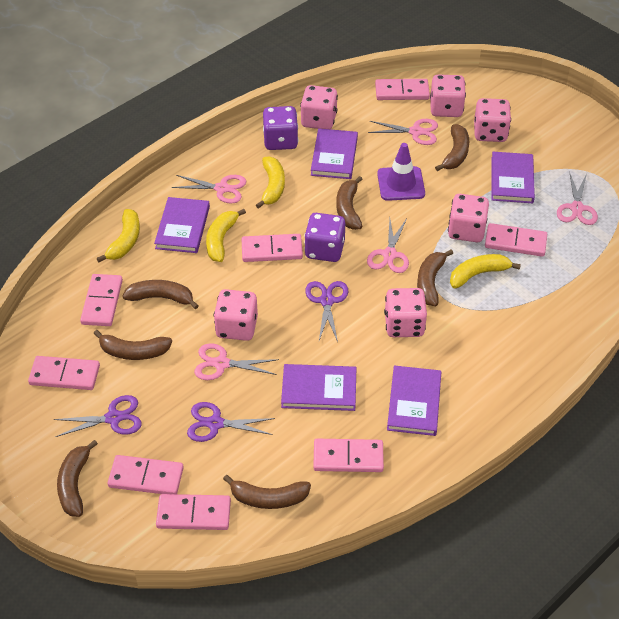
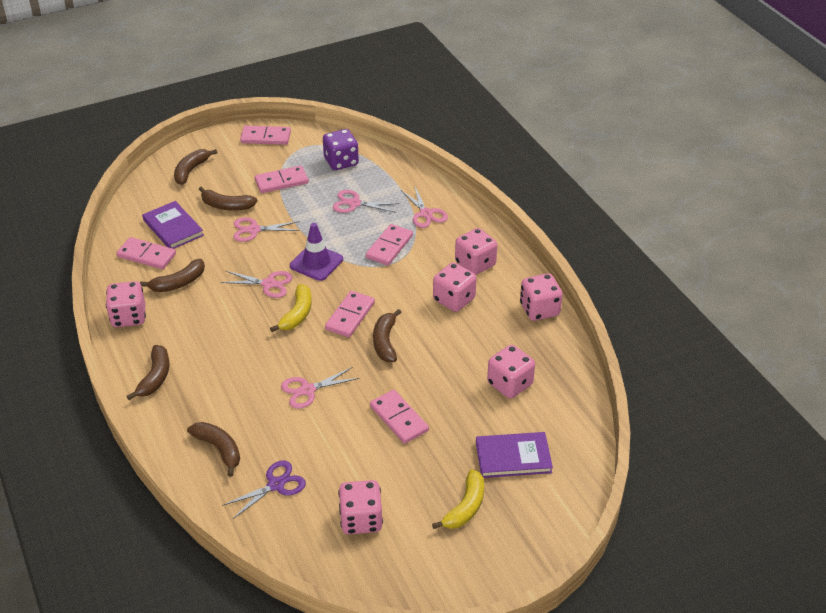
brown banana: [57,440,98,517] [93,330,172,360] [122,280,199,309] [223,475,311,509] [336,176,363,230] [417,250,453,306] [435,124,469,171] = 7 -> [127,345,169,400] [140,259,205,292] [174,149,217,185] [187,422,240,477] [199,186,258,211] [373,309,402,362] = 6
pink domino: [28,356,100,390] [80,274,123,326] [108,455,184,494] [156,494,231,530] [241,234,303,262] [313,439,384,472] [375,79,430,100] [485,223,547,257] = 8 -> [117,237,176,269] [240,125,291,145] [255,166,309,193] [325,291,375,337] [366,224,413,266] [370,390,429,444] = 6
purple book: [154,197,210,253] [281,364,357,411] [311,128,358,179] [387,365,441,436] [491,152,535,203] = 5 -> [142,201,204,249] [476,432,553,478] = 2
purple dice: [263,106,298,150] [304,213,345,262] = 2 -> [323,129,359,170] = 1
purple scissors: [54,395,142,437] [187,402,275,442] [305,281,348,342] = 3 -> [222,461,306,519] = 1
yellow banana: [97,209,140,262] [206,209,246,262] [256,156,285,209] [450,254,521,289] = 4 -> [270,284,312,332] [432,469,484,529] = 2

